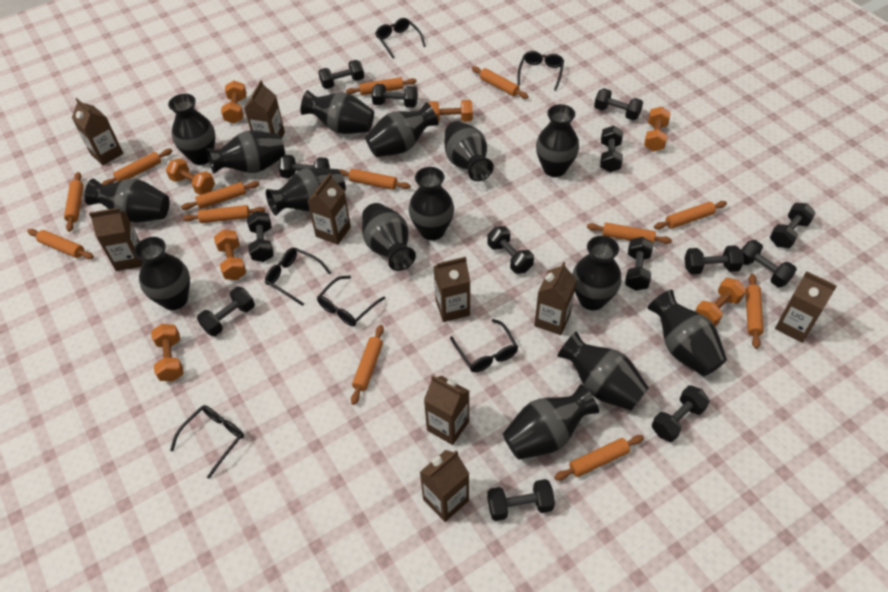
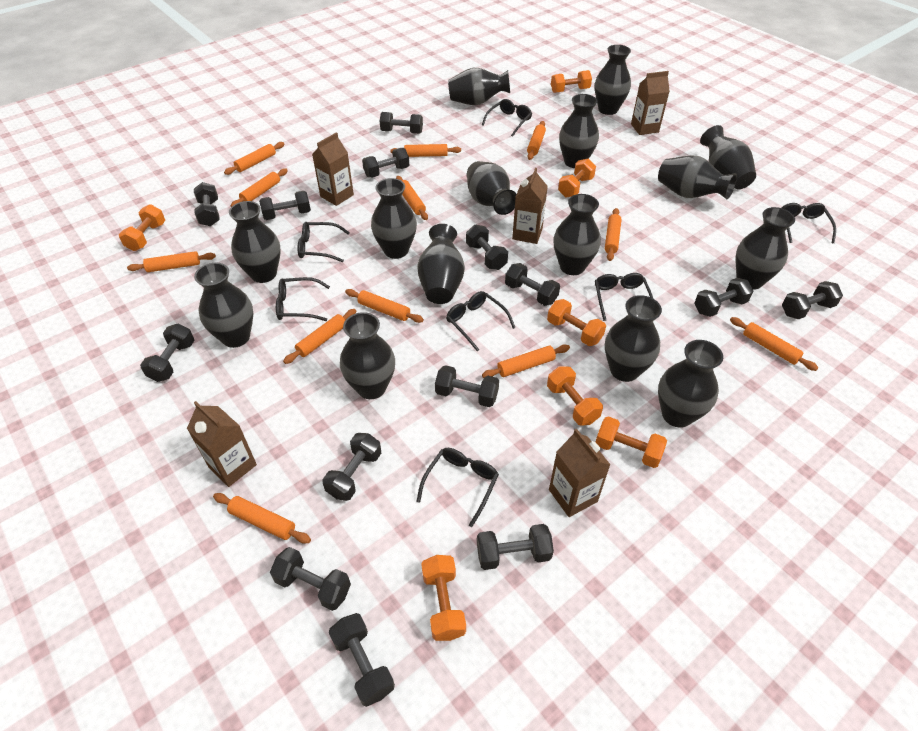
black glasses: [170,405,244,479] [265,248,331,306] [317,275,385,326] [375,18,426,59] [450,319,518,372] [517,51,564,91] = 6 -> [276,277,330,321] [297,222,350,262] [416,448,499,527] [446,291,516,352] [482,99,532,137] [595,273,653,321] [782,203,836,243] = 7
brown carton: [72,98,123,166] [89,208,143,271] [244,80,285,138] [308,173,351,245] [420,450,469,522] [424,375,469,445] [434,257,470,322] [534,262,577,335] [775,271,837,343] = 9 -> [187,401,257,487] [312,132,354,206] [512,168,548,244] [549,428,610,517] [631,71,670,135] = 5
orange rolling pin: [27,229,94,259] [64,172,83,232] [102,149,172,185] [181,181,260,210] [183,205,265,223] [339,169,411,190] [346,77,417,95] [351,325,384,405] [471,66,529,99] [554,435,644,480] [587,223,672,244] [654,201,727,230] [746,274,764,349] = 13 -> [127,251,216,272] [213,493,311,543] [224,142,284,175] [231,168,288,207] [283,309,356,364] [345,289,424,323] [390,144,461,157] [396,176,428,220] [482,344,570,378] [527,121,546,160] [605,208,622,261] [730,317,818,371] = 12

